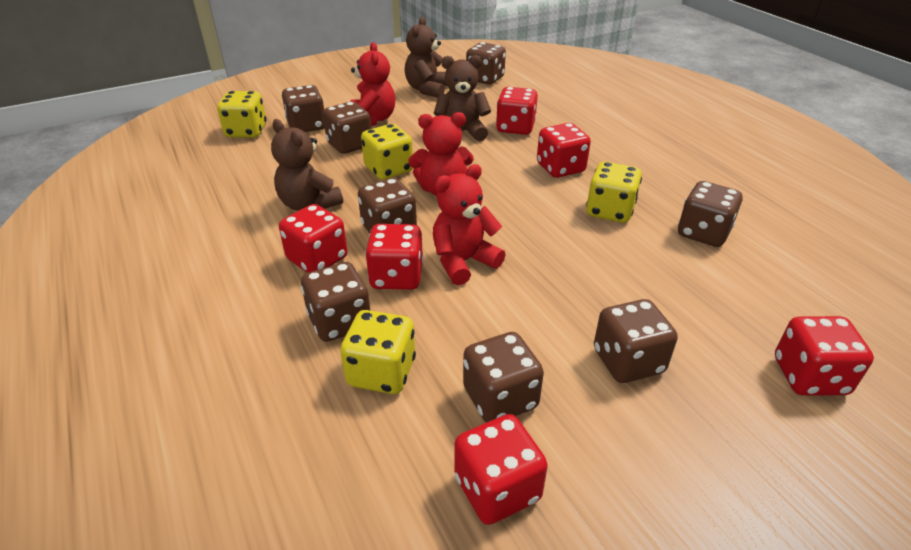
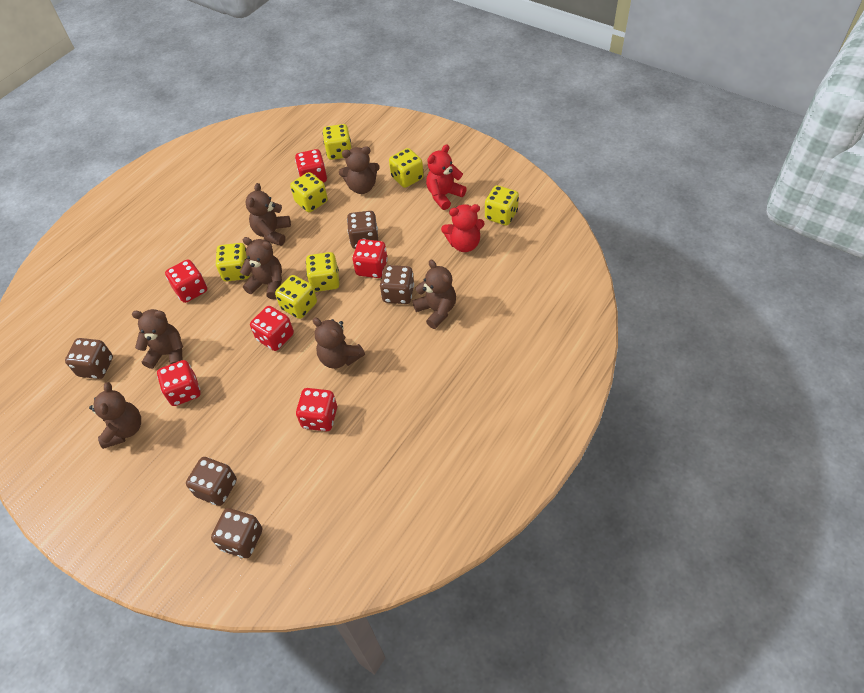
brown dice: [282,85,325,132] [301,262,371,342] [323,102,371,154] [358,178,417,233] [463,332,544,423] [466,42,506,85] [594,299,678,383] [678,181,742,247] = 8 -> [65,338,113,379] [186,457,237,506] [211,508,263,558] [347,211,378,249] [380,265,414,304] = 5
brown teddy bear: [271,119,343,211] [405,17,447,97] [434,55,491,141] = 3 -> [89,382,141,449] [132,309,183,369] [240,237,282,299] [245,183,291,246] [312,318,365,369] [339,146,379,194] [412,260,456,329] = 7
red teddy bear: [350,42,396,126] [408,112,474,196] [433,164,505,285] = 3 -> [426,144,467,210] [441,204,485,252] = 2
yellow dice: [217,91,266,138] [340,310,416,394] [361,124,413,180] [586,162,642,223] = 4 -> [216,243,250,282] [275,275,317,319] [290,172,328,212] [306,252,339,292] [322,124,352,160] [389,148,424,188] [485,185,519,226] = 7

